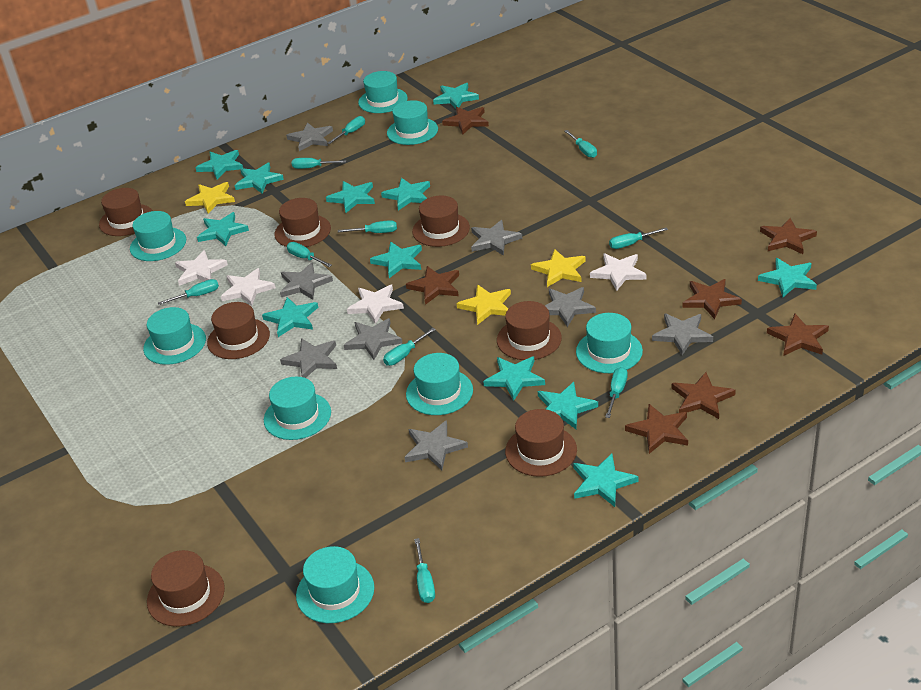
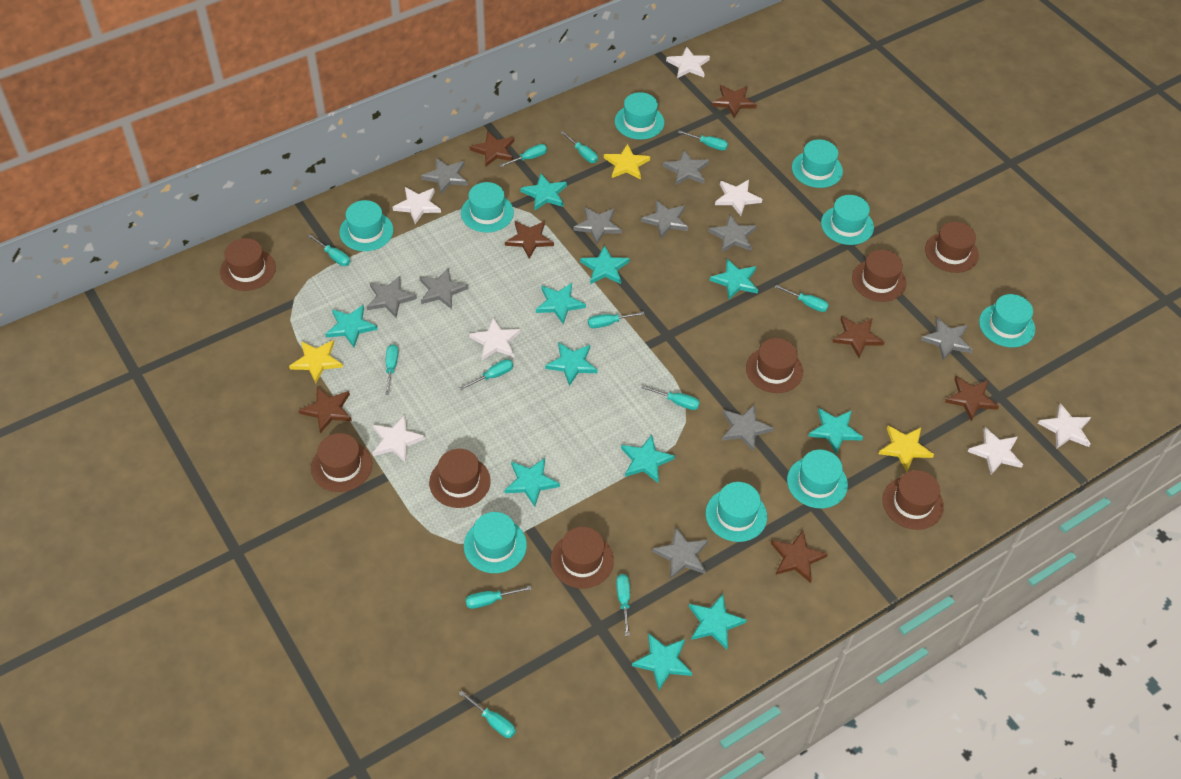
brown hat: [99,188,153,236] [147,550,225,627] [207,302,270,359] [274,198,331,247] [412,196,470,247] [497,301,562,360] [505,409,577,477] = 7 -> [220,238,276,291] [311,433,372,492] [429,449,491,508] [551,527,614,589] [746,338,803,393] [852,250,906,302] [882,470,944,530] [925,222,979,273] = 8
grey star: [280,262,333,300] [280,338,337,378] [286,122,333,151] [344,318,402,360] [404,420,468,470] [471,220,522,256] [545,287,596,327] [652,314,713,355] = 8 -> [367,276,417,318] [420,268,469,309] [421,158,468,194] [573,207,622,245] [641,200,688,239] [652,527,708,579] [663,150,709,185] [708,215,756,253] [722,405,774,451] [921,317,973,360] = 10
turquoise hat: [130,211,186,261] [143,307,206,365] [264,377,331,440] [296,546,375,623] [358,71,408,113] [387,100,438,145] [406,353,473,415] [576,313,643,373] = 8 -> [339,200,393,251] [461,182,514,232] [464,512,527,573] [615,92,664,140] [706,482,767,542] [787,450,848,509] [792,139,843,188] [821,195,874,245] [979,294,1035,347] = 9
turquoise screwdriver: [158,279,219,305] [287,242,332,267] [292,158,346,169] [328,116,365,144] [338,220,397,233] [383,328,436,366] [414,538,435,603] [565,130,597,158] [605,367,628,418] [609,228,668,249] = 10 -> [308,234,350,266] [385,344,398,394] [459,691,516,738] [460,359,513,390] [465,586,532,609] [499,144,547,167] [561,131,598,163] [588,311,645,328] [616,574,630,636] [642,385,700,410] [678,130,728,150] [775,285,829,312] = 12
turquoise star: [195,150,243,180] [197,212,249,246] [235,163,284,193] [262,297,318,337] [326,181,375,213] [370,242,422,278] [381,178,430,211] [433,83,479,108] [483,356,545,401] [538,382,598,429] [573,454,638,507] [758,258,817,297] = 12 -> [325,305,378,347] [504,458,560,507] [520,174,567,211] [536,283,586,324] [545,342,598,386] [580,245,630,284] [621,435,675,483] [632,633,692,690] [689,594,747,650] [709,259,758,299] [809,408,863,454] = 11
white star: [175,250,228,286] [221,268,276,306] [347,285,404,324] [590,253,647,291] = 4 -> [373,415,425,463] [393,187,441,224] [469,318,521,360] [666,46,710,78] [715,180,762,216] [968,427,1023,475] [1038,403,1091,449] = 7

